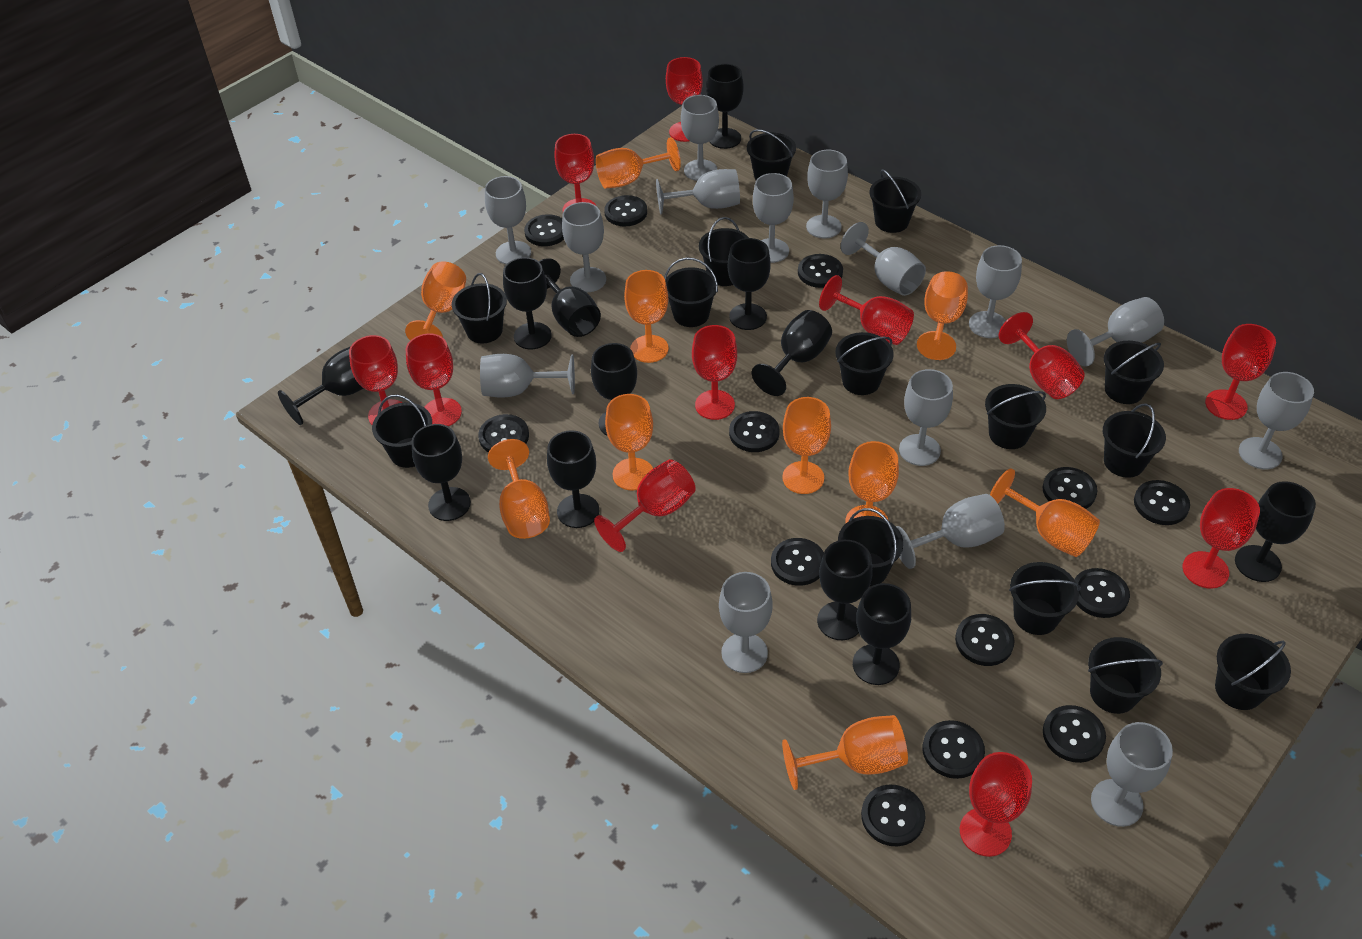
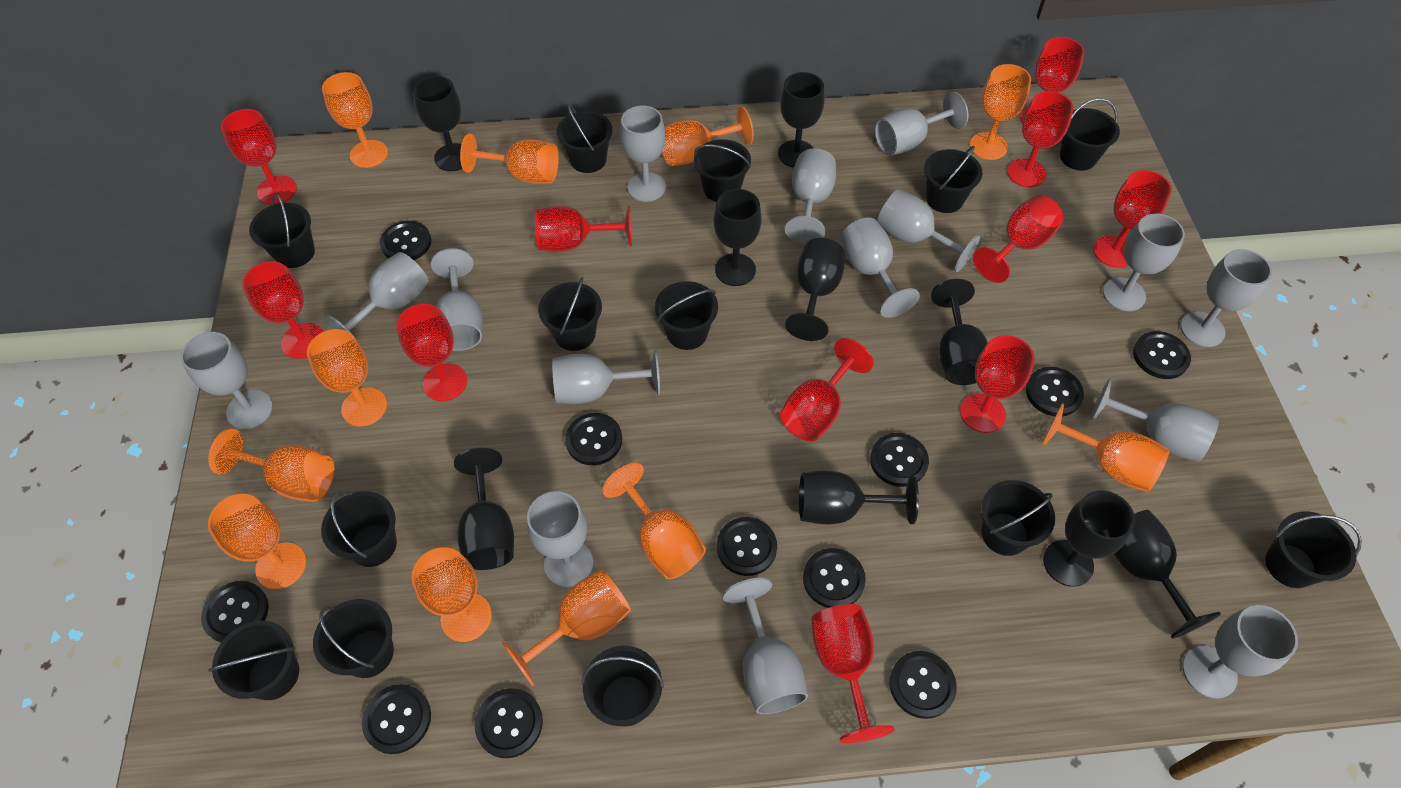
black bucket: [372,395,432,468] [452,273,507,344] [664,258,718,327] [699,217,749,286] [747,129,796,180] [835,332,893,395] [838,508,903,587] [870,169,921,233] [985,384,1046,449] [1009,562,1081,635] [1088,637,1163,714] [1103,403,1166,478] [1104,341,1164,404] [1215,634,1291,710] = 14 -> [208,621,299,700] [249,193,315,268] [313,599,394,678] [321,491,397,567] [538,277,602,351] [557,104,612,173] [581,646,664,726] [655,281,718,350] [694,139,751,202] [924,146,983,213] [981,480,1055,556] [1060,98,1120,170] [1265,511,1362,588] = 13
black button: [478,414,529,452] [524,214,564,246] [604,195,647,226] [729,411,780,452] [771,538,824,586] [798,254,843,288] [861,785,925,847] [922,720,985,779] [955,614,1015,666] [1043,467,1098,509] [1043,705,1106,763] [1074,568,1130,618] [1134,480,1190,525] = 13 -> [201,581,269,643] [362,684,431,754] [380,221,431,260] [475,688,543,758] [565,413,622,465] [717,517,777,576] [803,548,866,608] [870,433,929,487] [889,651,957,719] [1026,367,1084,416] [1133,331,1191,379] = 11
black goblet: [278,346,363,425] [411,424,471,521] [503,257,552,350] [538,258,601,337] [547,430,599,528] [591,343,637,436] [706,64,744,149] [728,238,771,330] [752,310,832,396] [817,540,873,640] [853,583,911,685] [1235,481,1316,582] = 12 -> [413,76,462,171] [454,448,514,570] [713,189,762,286] [778,72,825,168] [785,238,845,341] [799,470,919,524] [931,279,988,385] [1043,491,1135,587] [1114,510,1221,639] = 9
orange goblet: [405,261,466,340] [488,439,550,539] [596,137,681,189] [605,394,653,491] [624,270,669,363] [782,397,831,494] [782,715,908,790] [845,441,899,524] [917,271,968,360] [990,468,1100,557] = 10 -> [208,428,334,502] [208,494,306,589] [307,329,387,426] [322,72,388,168] [411,547,492,642] [460,133,559,184] [502,569,631,687] [602,462,706,579] [662,106,754,167] [970,64,1031,160] [1042,403,1170,492] = 11

